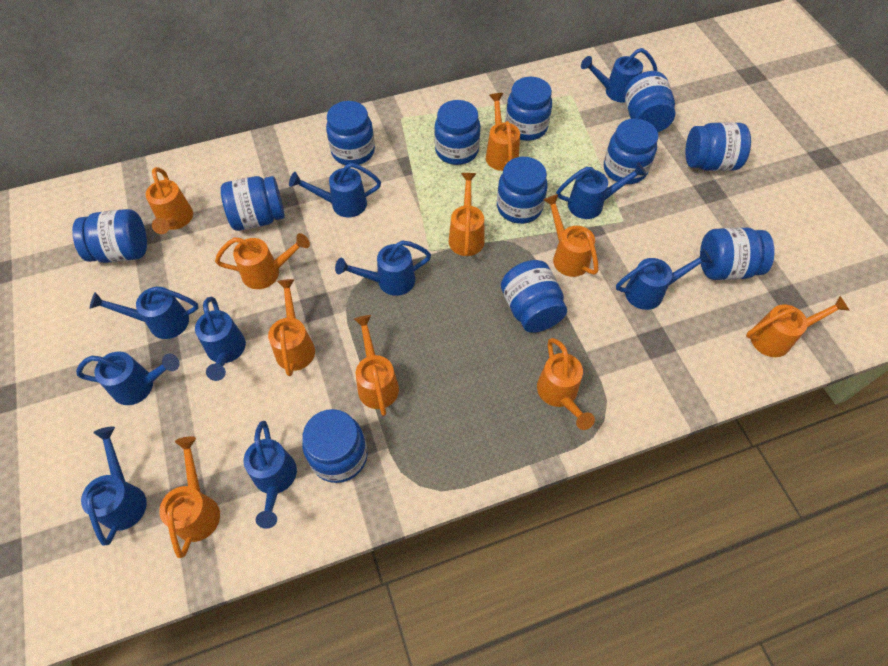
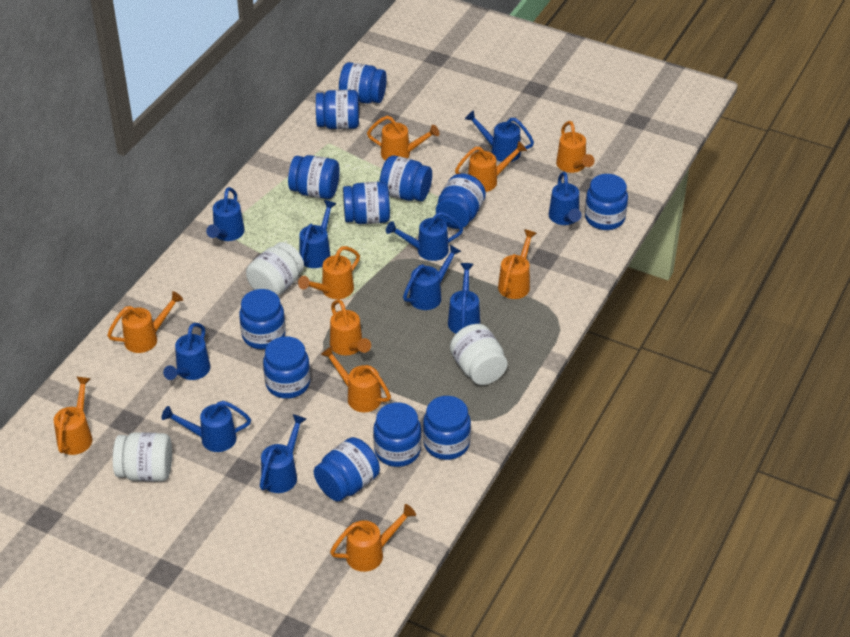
white jar: none = 0 -> [113,432,172,481] [246,242,304,296] [450,324,508,385] = 3

